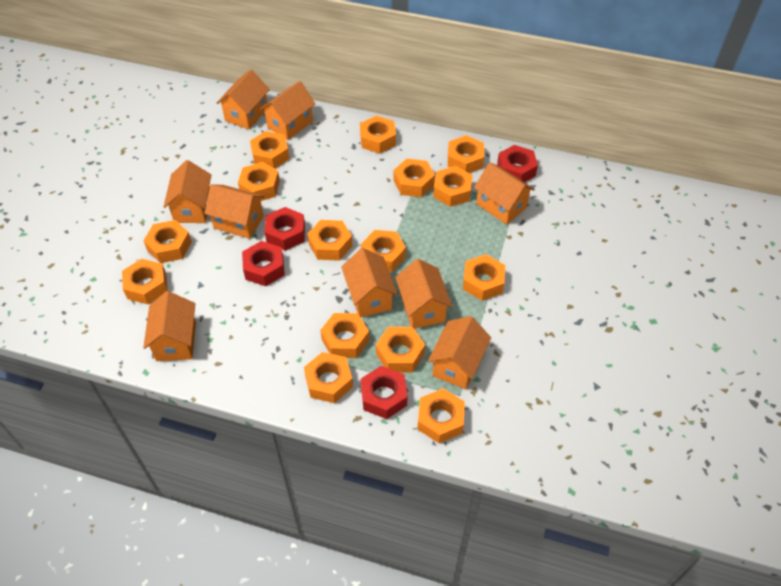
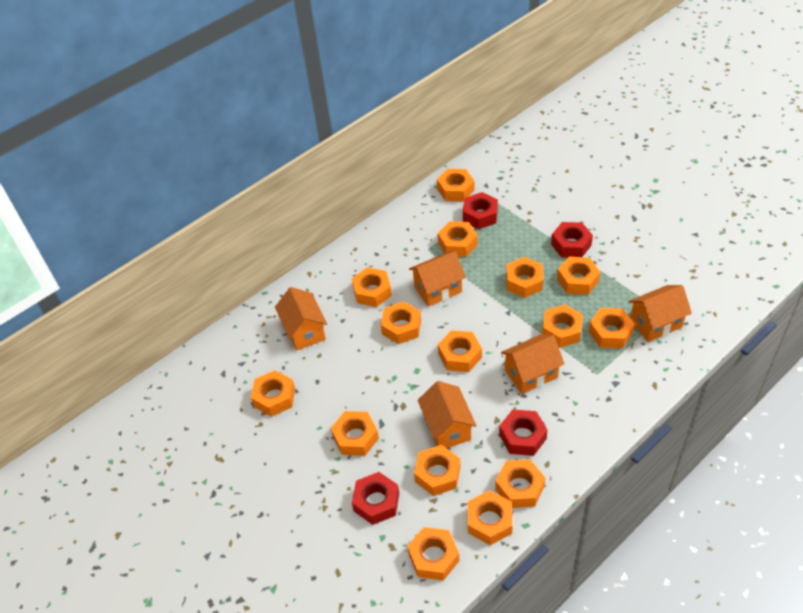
orange house: [143,291,196,361] [163,160,211,223] [205,184,264,239] [217,70,270,129] [260,81,316,140] [341,248,398,318] [395,259,453,329] [428,316,491,389] [474,162,535,225] = 9 -> [275,287,327,351] [409,251,466,307] [418,381,477,448] [501,334,564,394] [628,285,692,342] = 5

